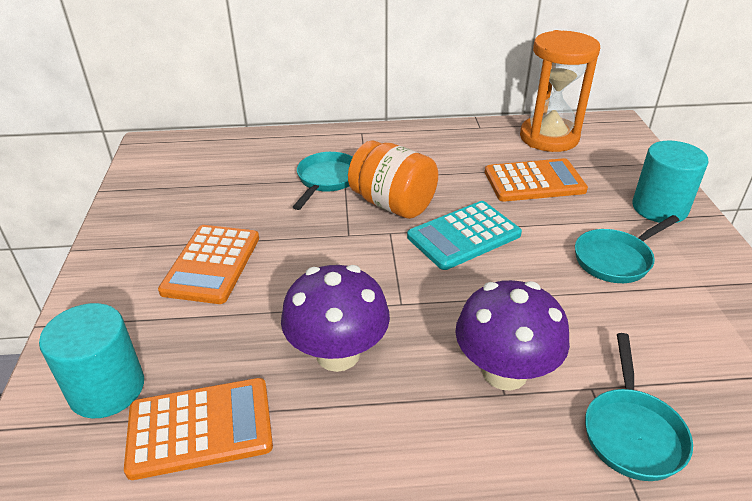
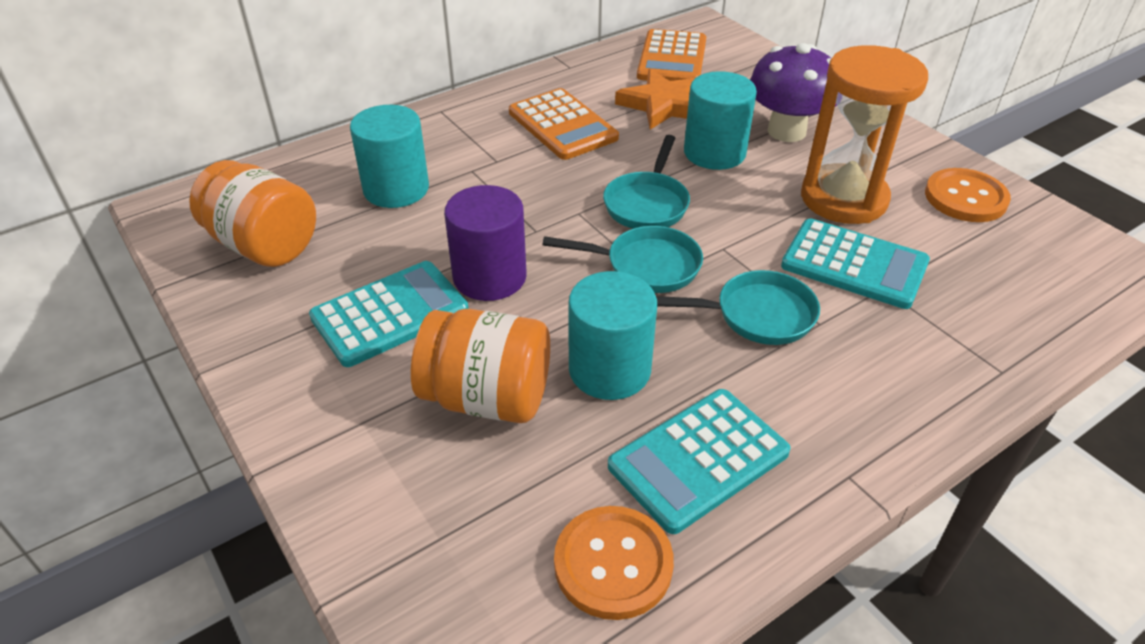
orange button: none = 0 -> [554,506,674,620] [925,168,1011,222] = 2
orange calculator: [124,378,273,480] [158,225,259,304] [485,158,588,202] = 3 -> [509,88,619,160] [637,29,706,81] = 2
orange jar: [348,140,438,219] = 1 -> [189,160,316,267] [411,309,550,423] = 2
orange star: none = 0 -> [615,69,695,130] = 1
purple cylinder: none = 0 -> [444,185,527,301] = 1
purple mushroom: [281,265,390,372] [455,280,570,391] = 2 -> [750,43,837,142] = 1
turquoise calculator: [407,201,522,270] = 1 -> [309,261,469,367] [608,389,791,534] [781,219,930,309] = 3
turquoise cylinder: [39,303,144,418] [632,141,708,223] = 2 -> [350,105,429,208] [568,271,657,400] [684,71,757,170] = 3

